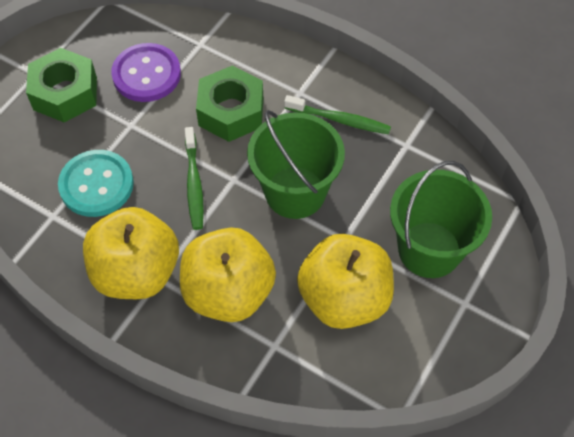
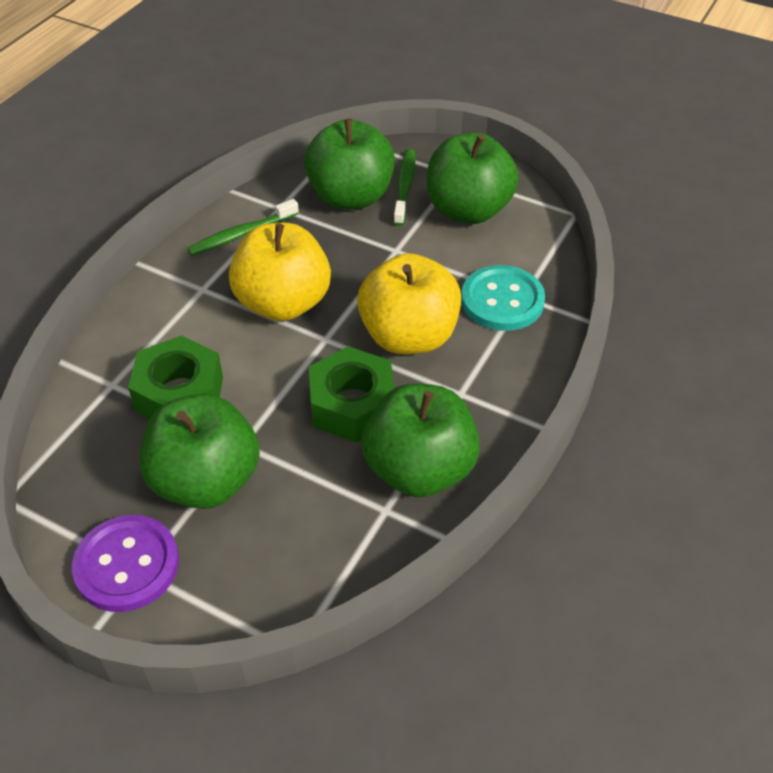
green apple: none = 0 -> [140,394,260,509] [304,119,395,210] [362,384,480,497] [427,132,519,224] = 4
green bucket: [247,110,345,219] [390,161,492,278] = 2 -> none = 0
yellow apple: [83,207,179,299] [180,227,276,322] [297,234,394,329] = 3 -> [229,223,331,321] [357,253,461,354] = 2

